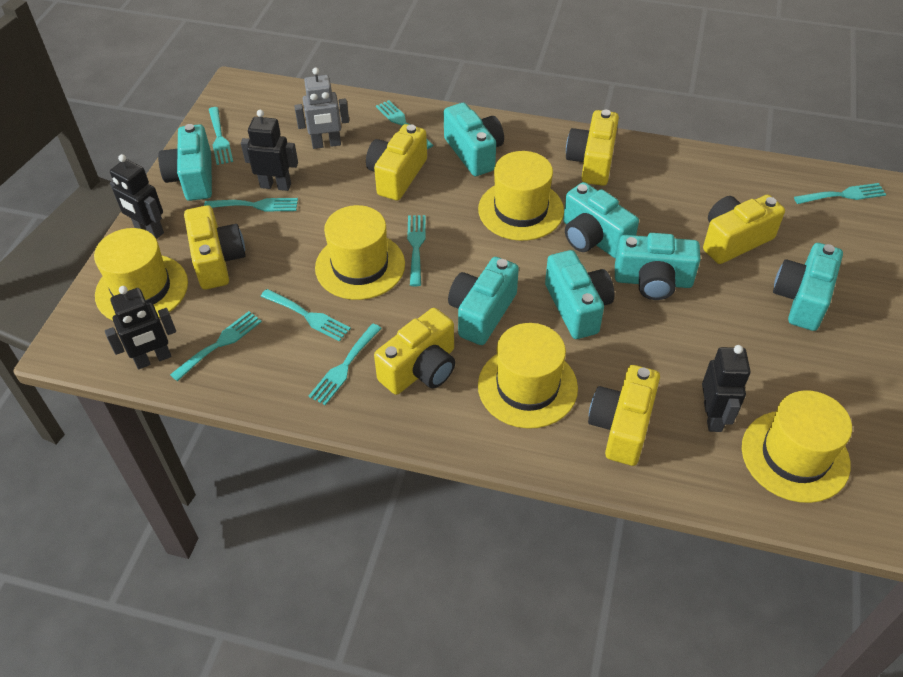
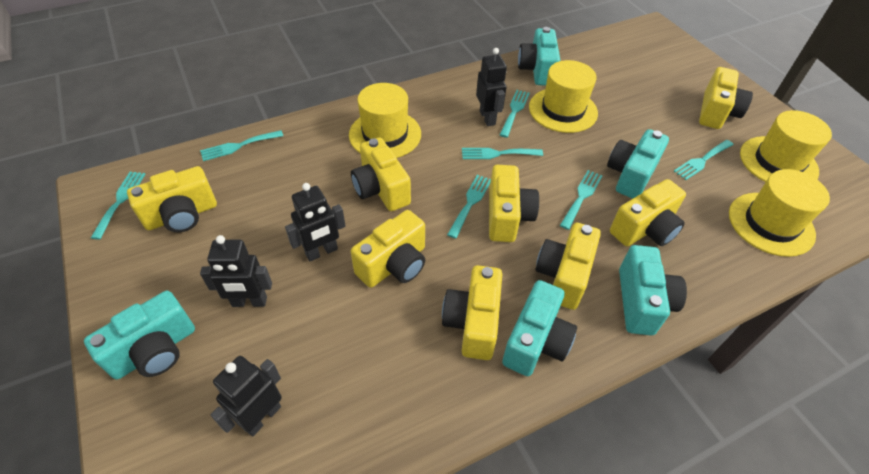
grey robot: [294,68,349,149] = 1 -> none = 0
turquoise camera: [158,124,212,201] [444,103,504,176] [448,257,519,345] [545,250,615,339] [563,182,639,259] [615,233,701,300] [773,243,843,331] = 7 -> [84,291,195,380] [502,280,577,376] [518,27,560,86] [607,129,669,199] [619,245,687,335] = 5
turquoise fork: [170,311,262,381] [204,198,298,212] [209,107,233,165] [261,289,351,342] [309,324,382,405] [376,100,433,149] [407,215,426,286] [794,183,887,204] = 8 -> [91,172,145,240] [200,130,283,161] [447,175,491,239] [462,148,543,159] [500,90,530,138] [560,170,602,230] [674,140,733,180] = 7
yellow camera: [184,205,245,290] [366,124,427,200] [374,308,455,395] [566,110,619,186] [588,365,660,466] [703,195,785,264] = 6 -> [127,166,217,232] [351,137,411,211] [351,210,425,288] [442,265,502,360] [489,165,539,242] [536,223,601,310] [610,179,686,246] [699,67,753,129] = 8
yellow hat: [94,228,188,320] [315,205,405,300] [478,151,564,241] [478,323,578,429] [742,390,852,503] = 5 -> [349,83,421,158] [529,60,598,133] [729,169,830,257] [740,110,832,182] = 4

